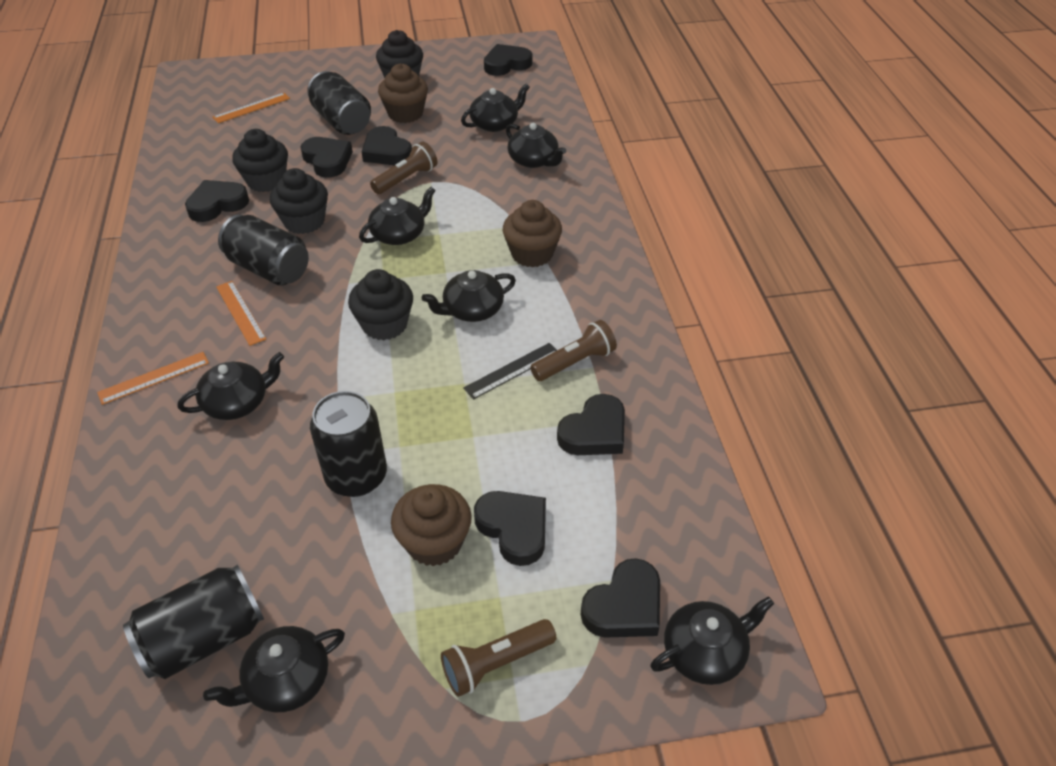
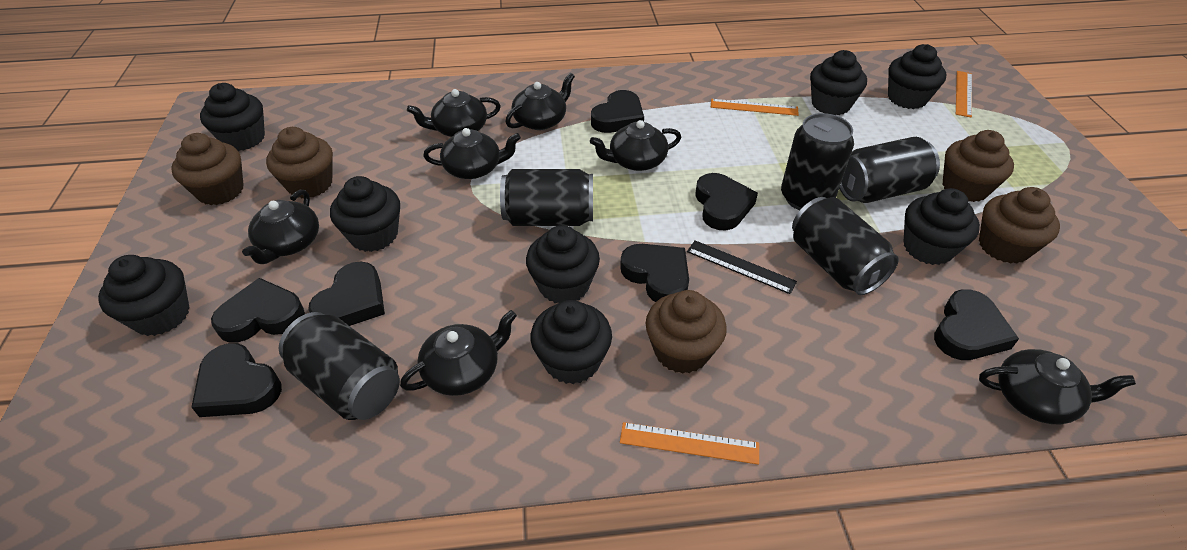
black can: [123,565,264,679] [218,215,309,285] [307,71,371,135] [310,391,387,497] = 4 -> [279,312,400,420] [500,169,593,226] [781,113,854,210] [792,197,899,295] [839,137,940,203] = 5
black cupcake: [232,129,288,192] [270,168,328,234] [348,269,413,340] [376,30,423,78] = 4 -> [98,255,190,336] [200,83,265,151] [330,176,400,252] [526,225,600,303] [530,300,612,384] [810,50,867,115] [888,44,947,109] [904,188,980,265] = 8
brown cupcake: [378,64,428,123] [391,484,472,567] [503,200,562,268] = 3 -> [171,133,244,205] [266,127,333,198] [646,290,727,374] [943,130,1014,202] [979,187,1060,264] = 5
brown flashlight: [370,141,437,194] [441,619,556,697] [530,320,617,381] = 3 -> none = 0

